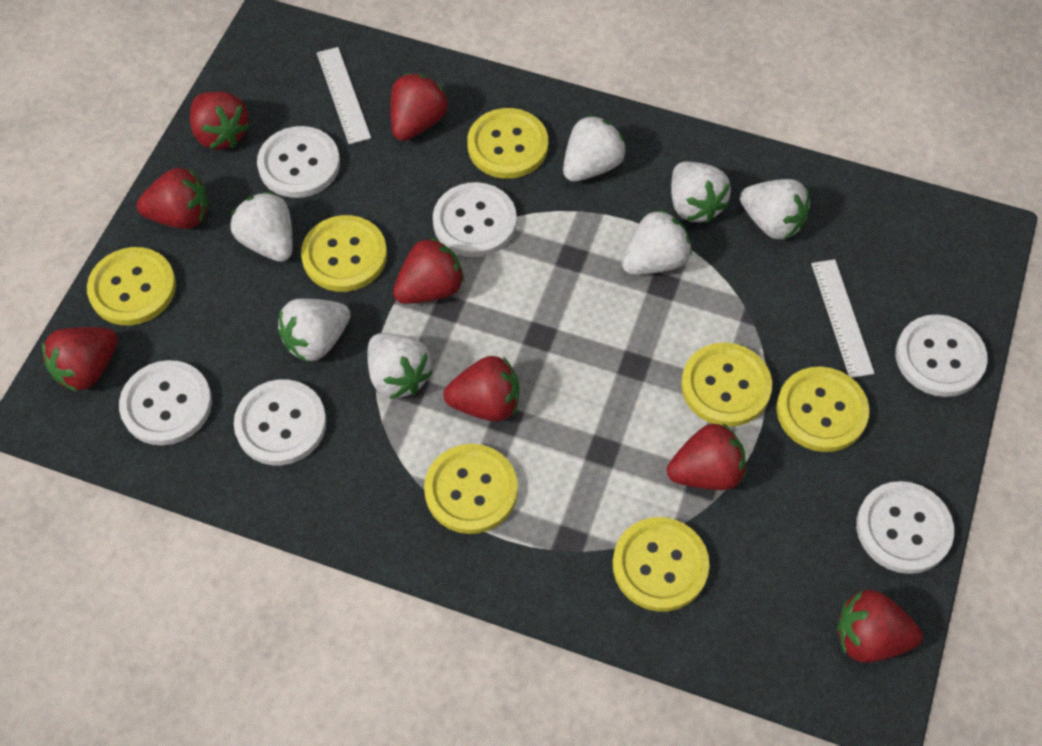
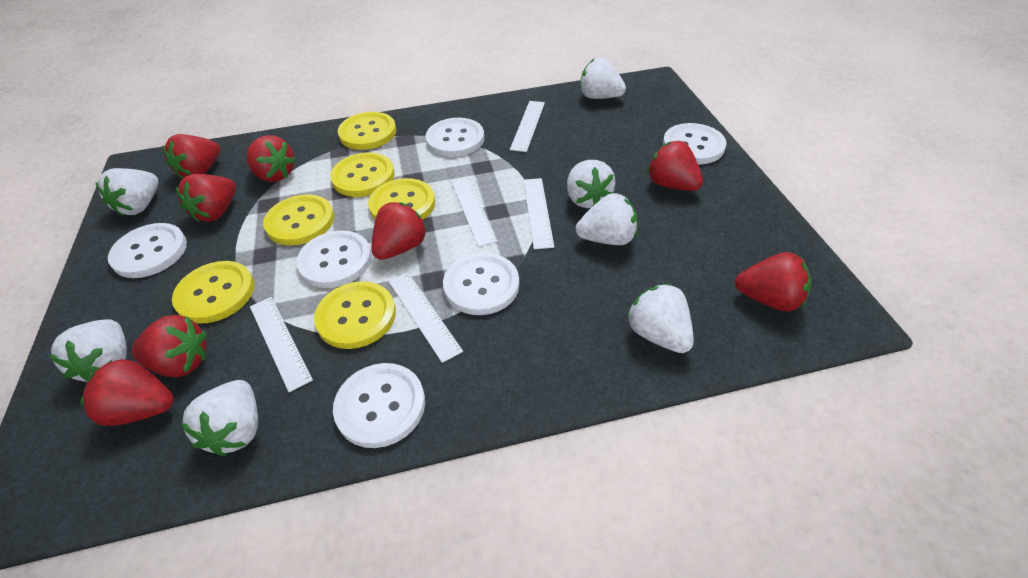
white ruler: [317,47,371,144] [811,259,875,378] = 2 -> [250,297,313,393] [389,273,463,363] [451,177,498,247] [510,101,545,152] [523,178,554,249] = 5
yellow button: [87,247,176,325] [301,215,387,292] [424,444,518,534] [467,108,548,179] [613,517,710,612] [681,342,772,427] [776,367,869,452] = 7 -> [172,261,254,324] [263,194,334,245] [314,281,396,349] [330,153,394,197] [337,112,396,150] [368,178,435,220] = 6

